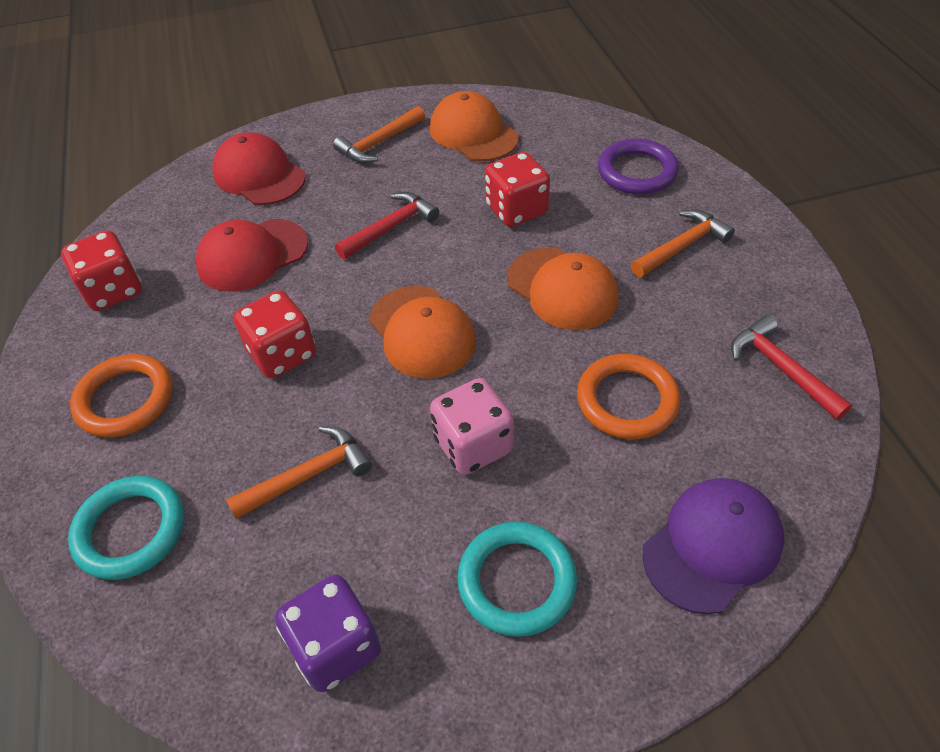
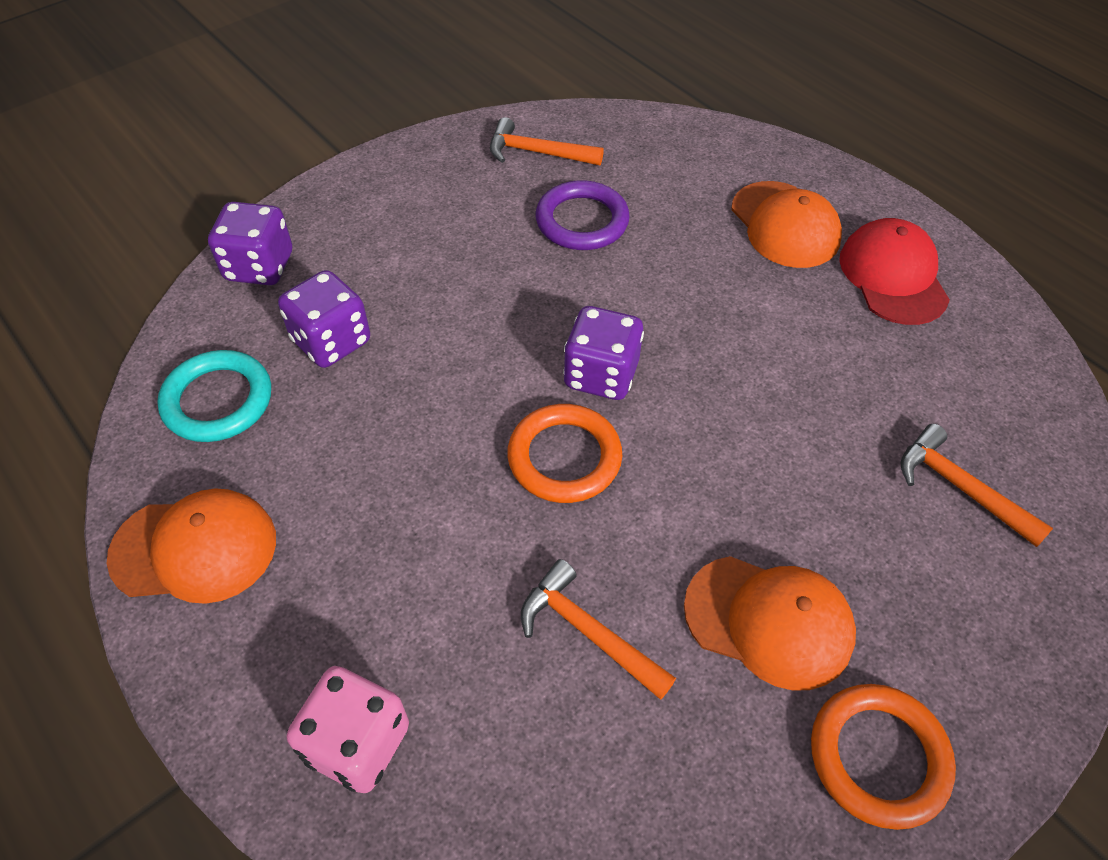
purple cap: [642,478,784,615] = 1 -> none = 0
purple dice: [275,575,381,692] = 1 -> [208,202,292,285] [278,270,370,368] [563,306,644,400] = 3
red cap: [196,219,308,292] [212,132,306,205] = 2 -> [839,218,950,325] = 1
red dice: [61,230,142,311] [233,290,316,378] [485,152,550,227] = 3 -> none = 0
red hammer: [335,192,439,259] [731,315,852,420] = 2 -> none = 0
turquoise ring: [68,476,184,580] [457,522,577,637] = 2 -> [157,350,271,442] = 1

